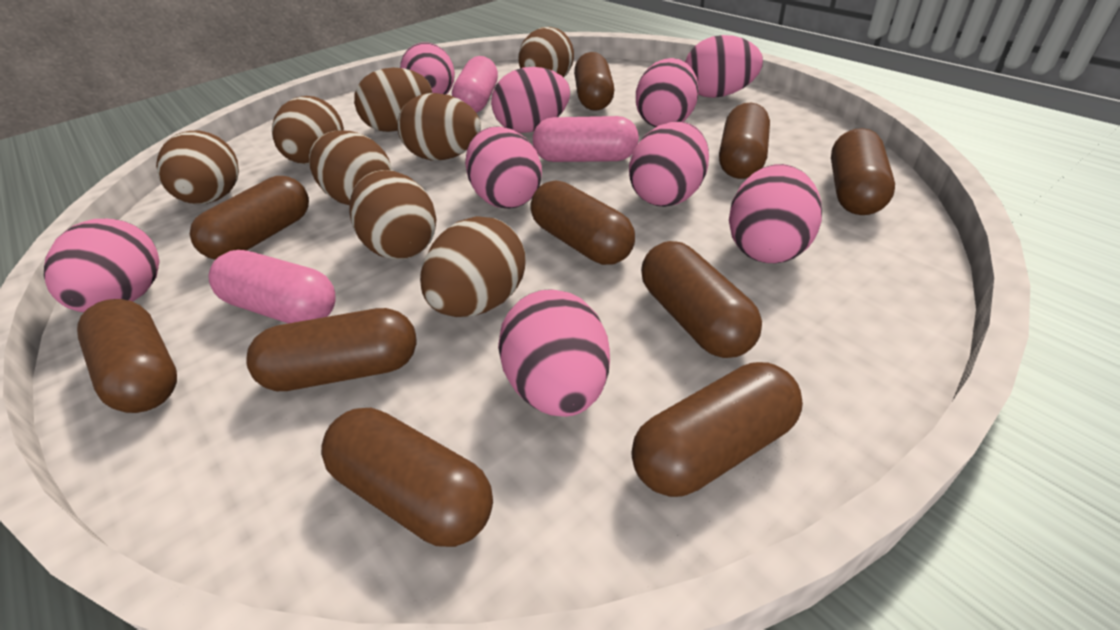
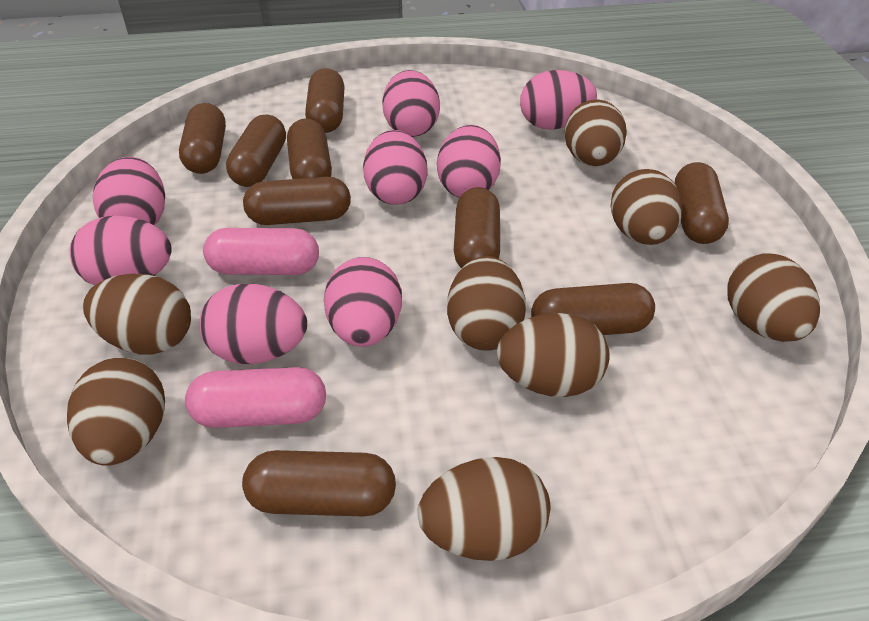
brown capsule: [77,299,177,413] [190,176,309,260] [246,308,417,391] [321,408,493,547] [530,181,635,265] [574,52,615,111] [631,362,803,497] [641,241,762,358] [719,103,770,179] [831,128,895,215] = 10 -> [179,103,226,174] [226,114,286,187] [242,450,396,516] [243,177,351,225] [287,118,332,179] [305,68,345,133] [454,187,500,268] [531,283,655,335] [675,162,729,244] = 9
pink capsule: [208,250,335,323] [452,56,498,113] [533,116,639,162] = 3 -> [185,367,326,428] [203,228,319,275] = 2
pink egg: [44,219,160,313] [400,43,455,95] [465,126,542,209] [491,67,570,133] [498,289,610,417] [629,121,709,207] [636,58,699,127] [685,35,763,98] [729,164,822,263] = 9 -> [70,216,172,285] [93,157,165,225] [199,284,307,364] [324,257,402,347] [363,130,427,205] [382,70,440,137] [437,125,501,198] [520,70,597,130] = 8

